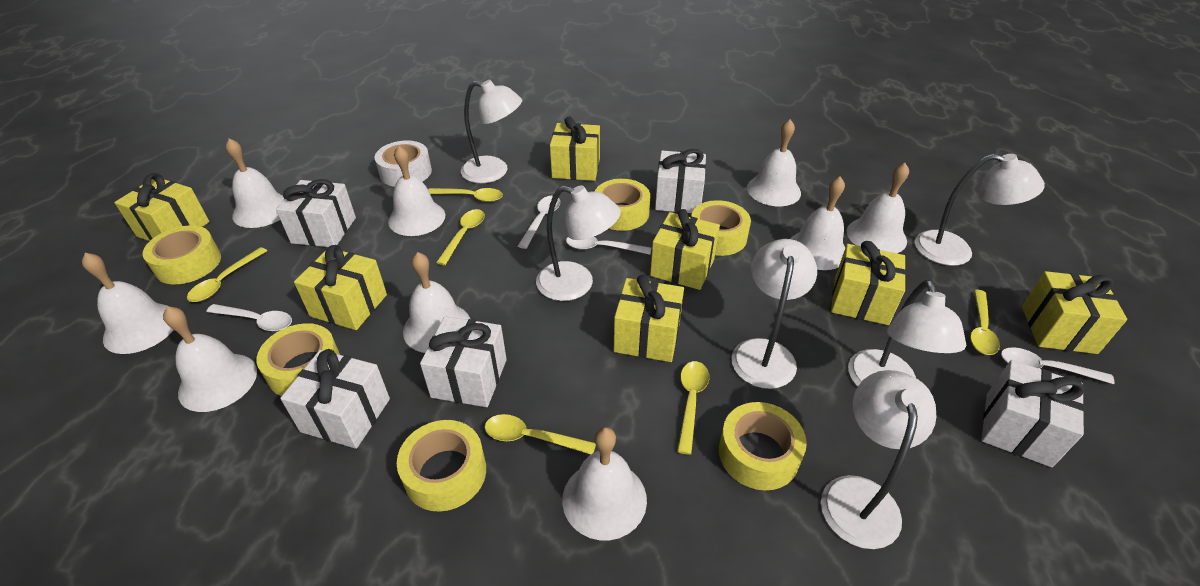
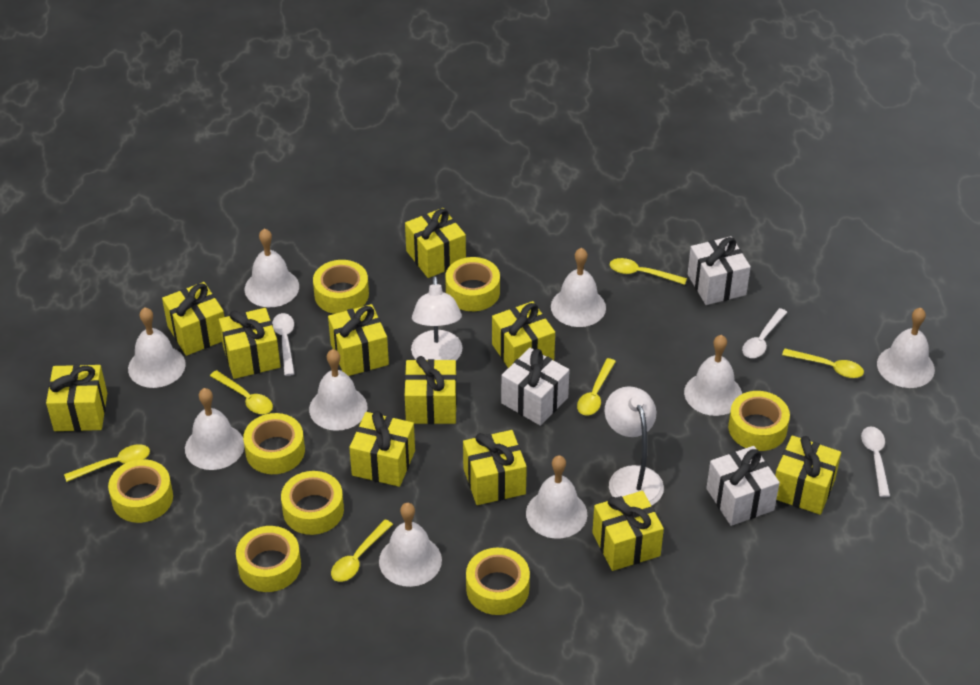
white gift: [276,179,356,247] [280,349,390,449] [420,316,507,407] [655,149,706,213] [981,360,1085,467] = 5 -> [501,348,570,426] [688,236,751,305] [706,446,780,526] = 3
white lamp: [461,80,522,183] [536,185,621,301] [731,239,817,389] [821,370,937,549] [848,280,966,387] [915,154,1045,266] = 6 -> [411,276,462,360] [605,386,664,506] = 2
white spoon: [206,304,292,331] [518,196,560,249] [566,237,651,255] [1001,347,1115,384] = 4 -> [272,313,295,376] [742,308,787,358] [861,426,890,497] = 3
white tape: [375,140,432,187] = 1 -> none = 0
yellow gift: [114,173,209,241] [294,245,387,330] [550,116,600,181] [614,275,684,362] [650,209,720,290] [831,241,906,325] [1022,271,1127,354] = 7 -> [46,364,107,431] [162,282,224,356] [219,308,281,379] [328,304,389,376] [349,411,415,487] [405,208,466,278] [405,356,457,424] [463,430,527,505] [492,301,555,368] [592,491,664,571] [775,435,841,515] = 11
yellow tape: [143,225,221,285] [257,323,340,396] [397,420,486,512] [595,179,650,231] [691,200,751,256] [719,402,807,490] = 6 -> [108,459,173,523] [236,526,301,592] [243,413,305,474] [281,471,344,535] [313,260,369,314] [445,257,500,311] [466,548,530,615] [728,391,790,451] = 8

